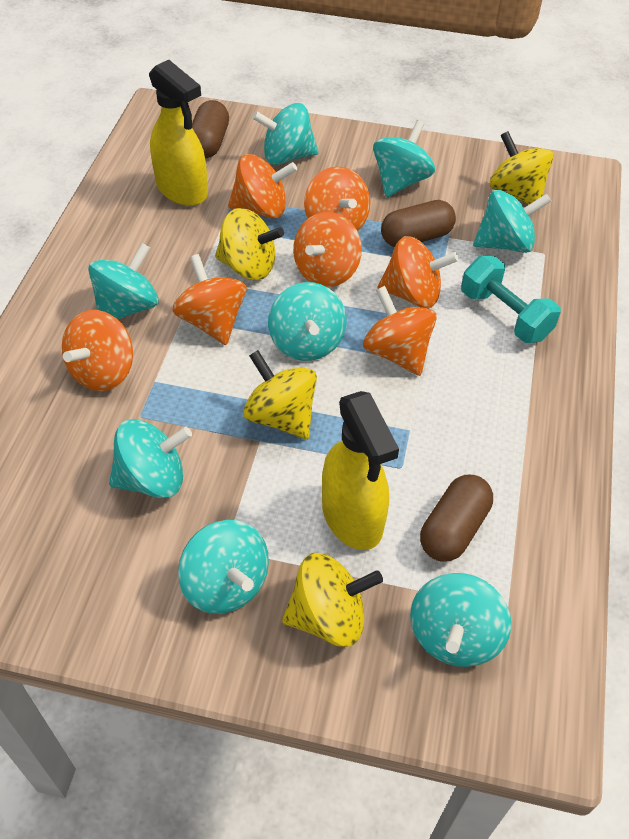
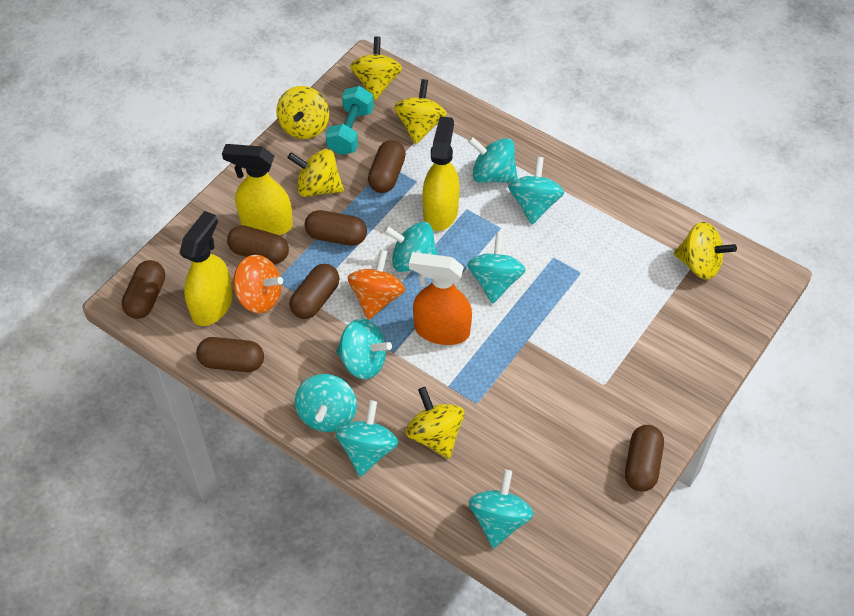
brown capsule: [192,100,229,158] [381,200,456,247] [420,475,493,562] = 3 -> [122,260,165,319] [196,337,264,372] [227,225,289,264] [289,264,340,319] [305,210,367,246] [368,140,406,193] [625,425,664,492] = 7
orange spinning top: [62,310,133,391] [173,254,246,345] [228,154,297,218] [293,212,362,287] [304,166,370,232] [363,286,437,376] [378,236,459,308] = 7 -> [233,255,283,314] [348,250,405,320] = 2
orange spray bottle: none = 0 -> [409,252,472,345] = 1
yellow spinning top: [215,208,284,280] [243,350,317,439] [282,553,383,647] [490,131,554,204] = 4 -> [276,86,329,139] [287,149,344,197] [350,36,402,100] [394,79,447,144] [405,387,465,459] [674,222,737,280] = 6
yellow spray bottle: [149,60,208,206] [322,391,399,550] = 2 -> [179,211,233,326] [222,144,293,235] [422,116,460,231] = 3

